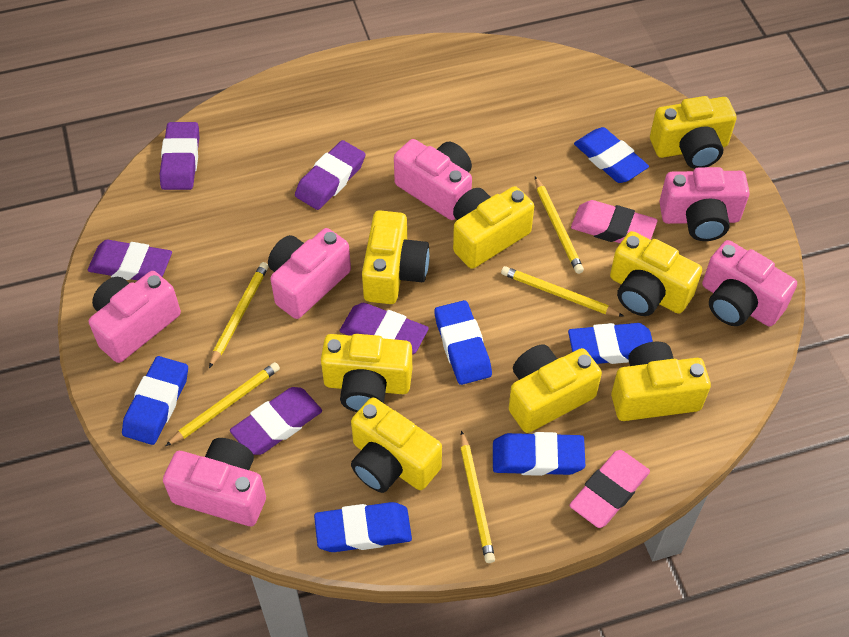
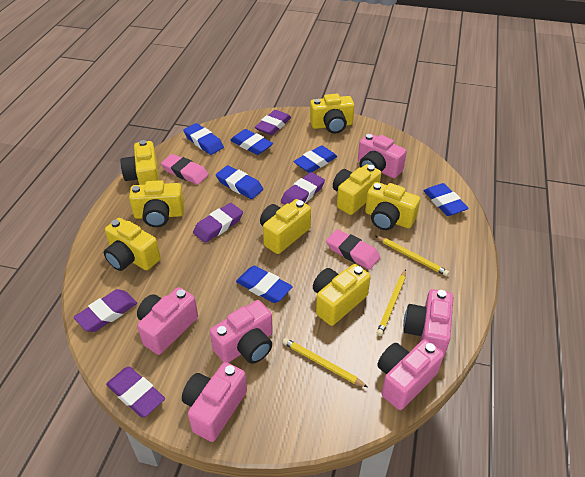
yellow pencil: [166,362,280,446] [209,262,269,368] [460,430,495,563] [501,266,624,317] [535,177,584,274] = 5 -> [283,338,367,387] [376,236,449,276] [376,269,406,336] = 3

